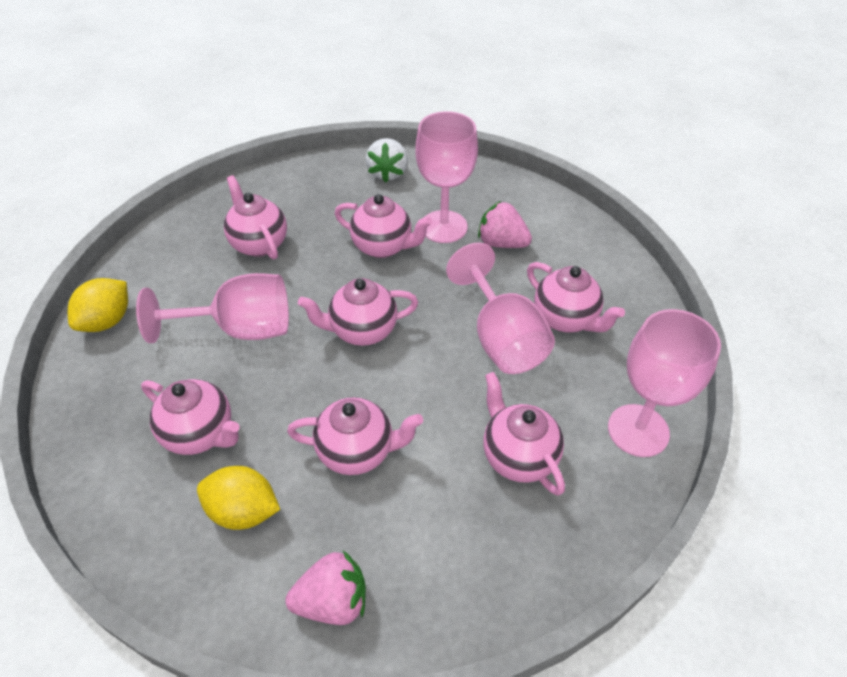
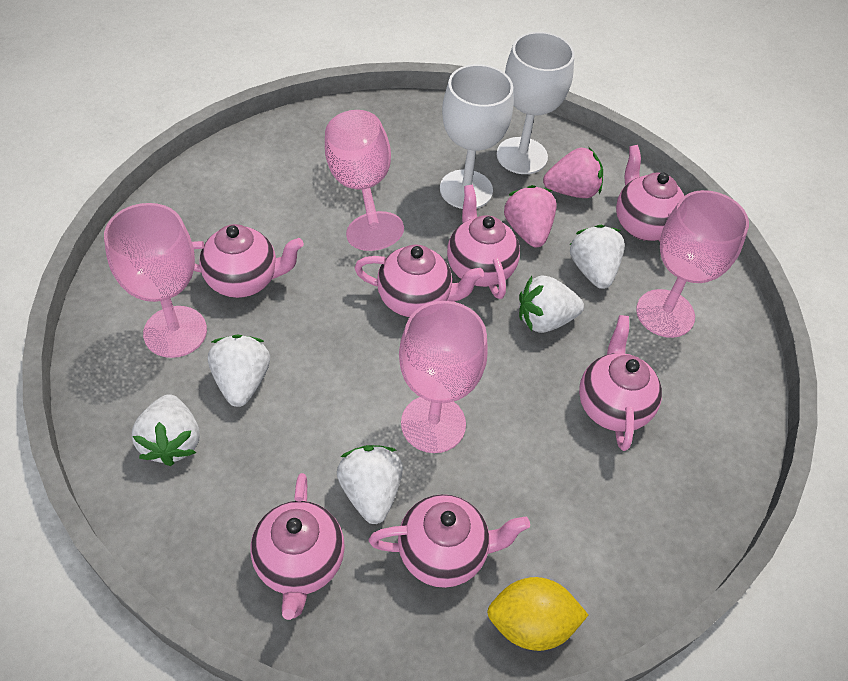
white goblet: none = 0 -> [440,64,513,209] [497,32,575,174] = 2
white strawberry: [366,138,408,182] = 1 -> [132,395,200,466] [208,335,270,407] [337,445,403,524] [519,275,584,333] [570,225,625,289] = 5
yellow lemon: [68,278,128,332] [197,466,280,530] = 2 -> [487,577,588,651] = 1

